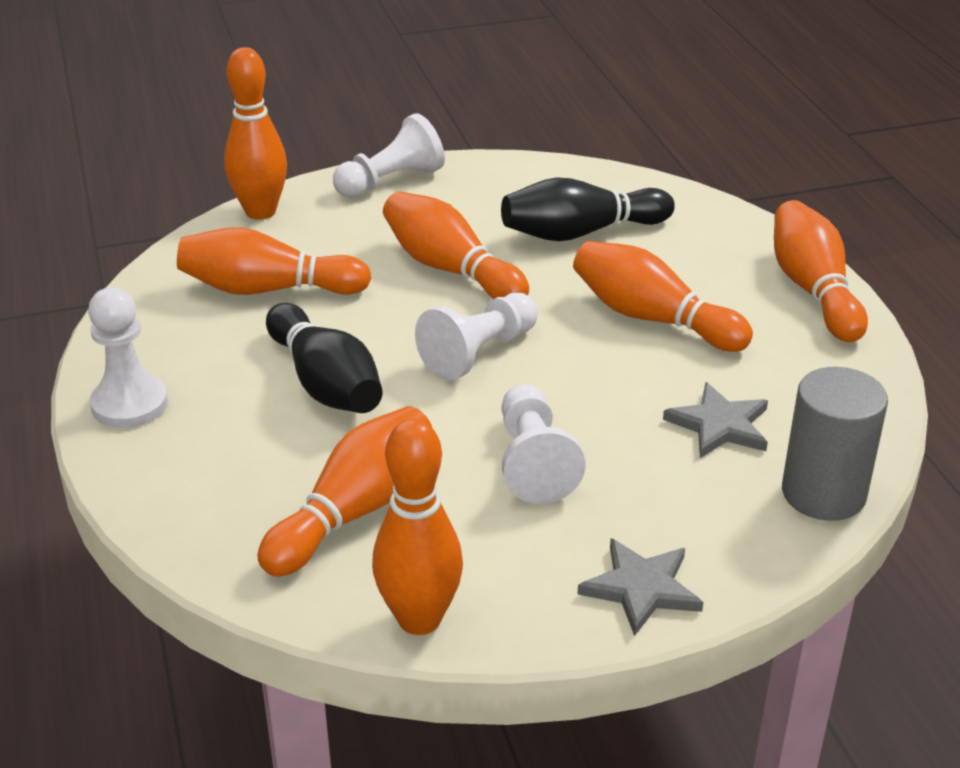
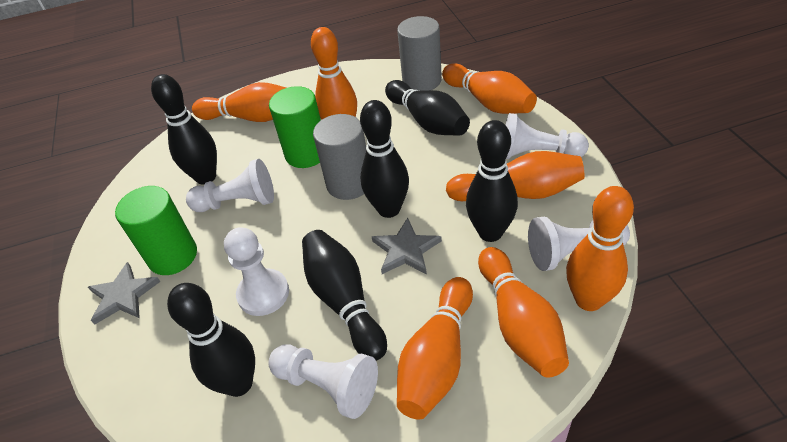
black bowling pin: [266,303,383,413] [501,177,675,241] = 2 -> [151,74,217,185] [167,283,255,397] [302,230,387,361] [360,100,409,218] [385,80,470,136] [466,120,518,242] = 6
green cylinder: none = 0 -> [115,186,197,275] [269,86,321,168] = 2
grey cylinder: [782,367,888,521] = 1 -> [313,114,366,200] [397,16,442,91] = 2
white pawn: [88,287,168,428] [333,113,445,198] [415,293,538,380] [502,384,586,504] = 4 -> [186,159,274,212] [224,227,289,316] [268,344,378,419] [506,113,589,159] [528,217,630,271] = 5

